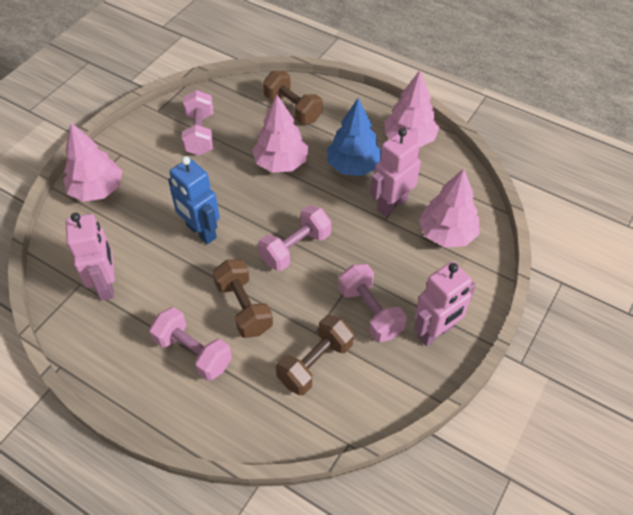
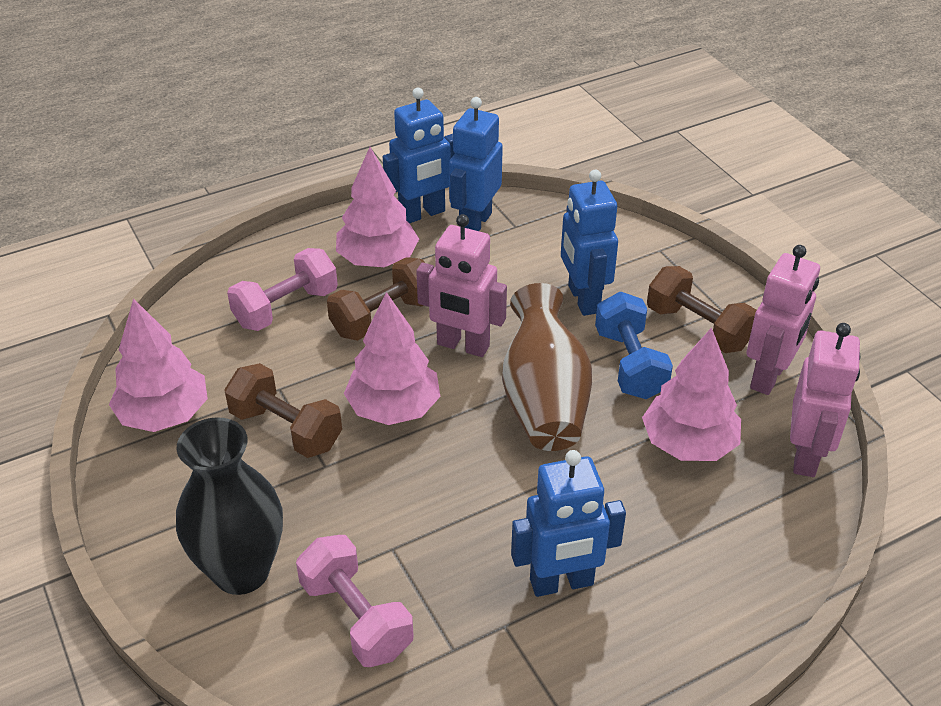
black vase: none = 0 -> [176,417,283,595] = 1
blue dumbbell: none = 0 -> [595,292,673,399] = 1
blue robot: [168,156,220,244] = 1 -> [383,88,455,223] [449,97,503,231] [511,450,626,597] [561,170,618,316] = 4
blue tree: [327,98,381,176] = 1 -> none = 0
brown vase: none = 0 -> [502,283,592,451] = 1
pink dumbbell: [149,307,232,381] [182,90,213,156] [258,205,331,271] [339,264,407,342] = 4 -> [227,248,338,331] [296,535,414,667] = 2

